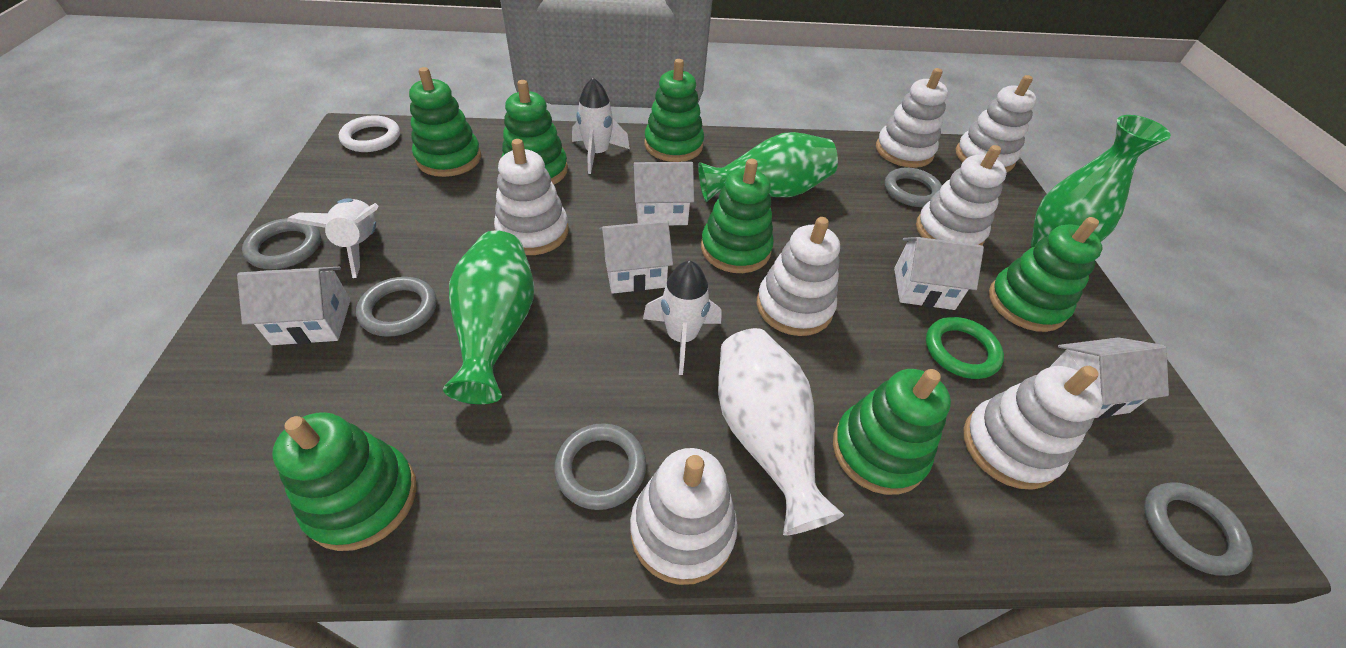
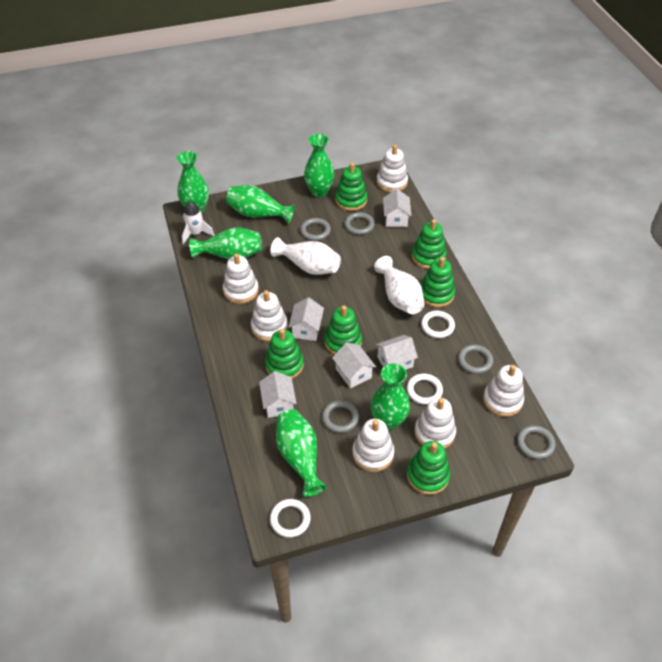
green ring: [926,317,1004,379] = 1 -> none = 0
green stacking toy: [272,412,417,551] [409,67,481,177] [501,80,568,185] [645,59,704,162] [701,159,774,273] [833,369,951,495] [989,217,1102,332] = 7 -> [265,329,304,379] [325,305,362,355] [335,163,367,211] [407,441,450,495] [412,219,447,269] [420,257,455,307] = 6
green vase: [443,230,534,404] [698,132,838,202] [1031,115,1171,248] = 3 -> [177,151,209,213] [189,227,262,259] [226,185,295,223] [276,409,327,497] [304,134,335,197] [371,363,410,430] = 6
white ring: [339,115,400,152] = 1 -> [270,499,311,538] [407,374,443,405] [421,311,455,338] = 3
white rocket: [287,198,378,278] [572,78,630,174] [643,261,721,375] = 3 -> [182,201,214,244] = 1
white stacking toy: [494,139,569,255] [630,448,738,585] [757,217,840,336] [876,68,948,168] [916,145,1007,245] [956,75,1037,172] [964,366,1103,490] = 7 -> [223,253,259,304] [251,290,288,341] [352,419,394,472] [377,145,408,192] [414,398,456,449] [483,365,524,417] = 6
white vase: [718,328,844,536] = 1 -> [270,237,341,275] [374,256,425,314] = 2

